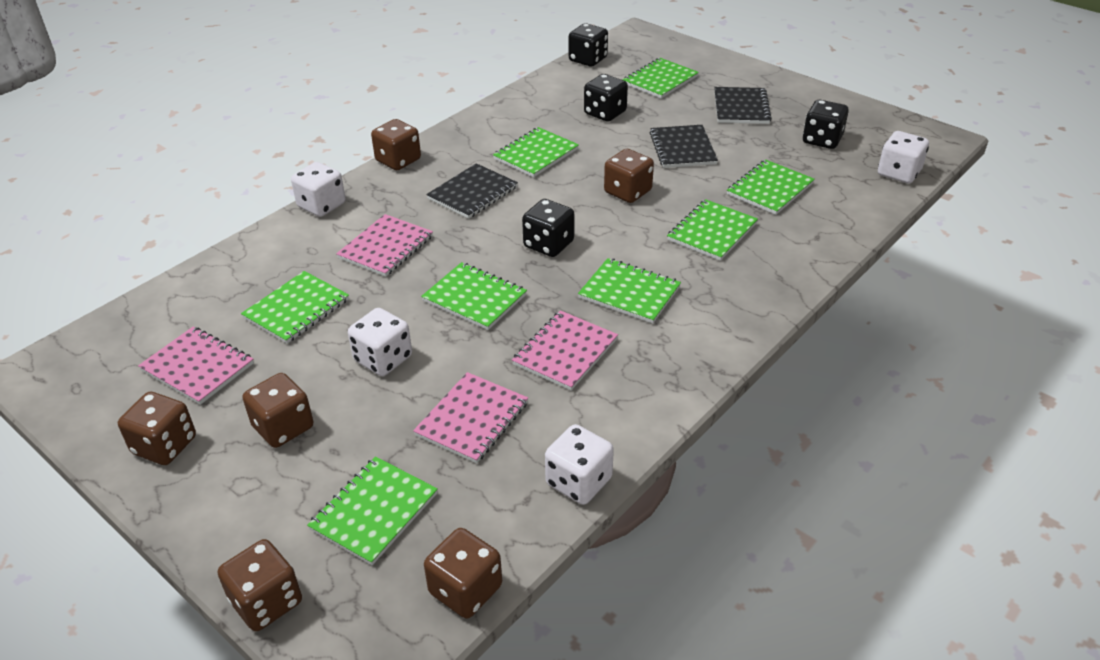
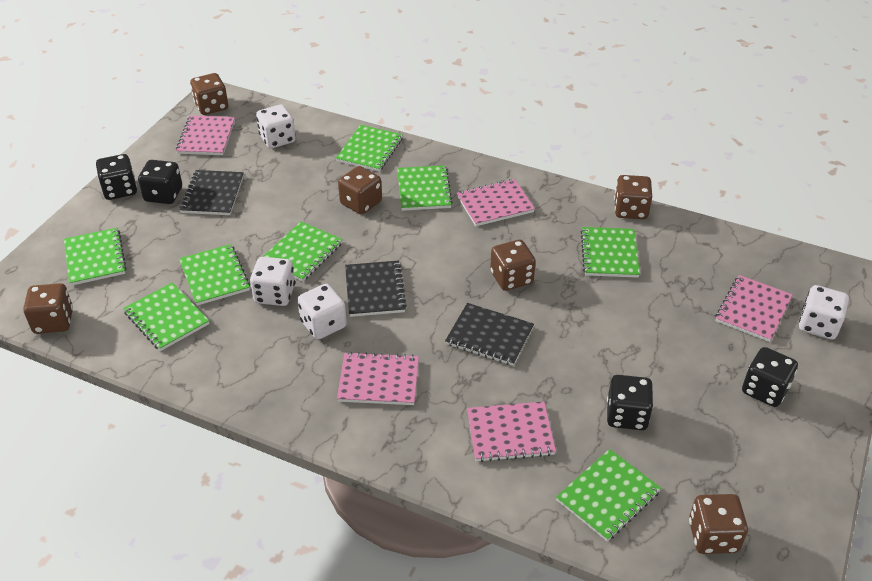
pink notebook: [138,327,254,405] [336,214,433,277] [413,372,528,463] [512,310,618,390] = 4 -> [176,116,235,155] [337,352,419,405] [457,179,535,226] [467,402,556,462] [715,275,793,342] = 5

